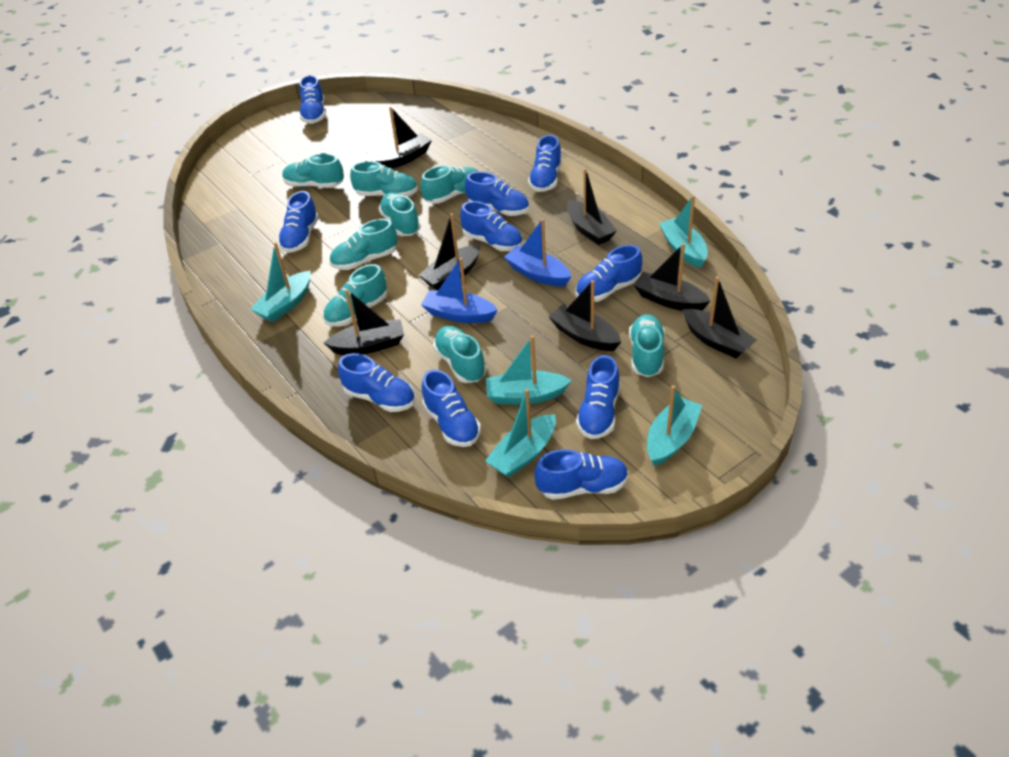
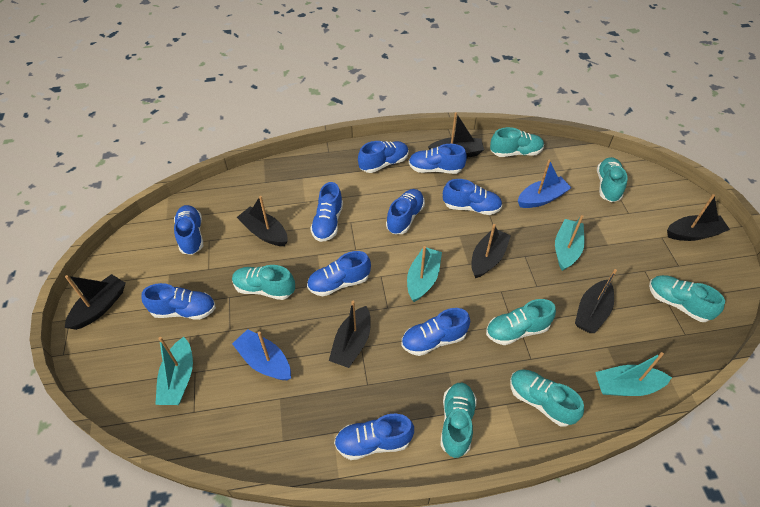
turquoise boat: [251,242,311,322] [485,389,556,478] [486,335,572,404] [647,385,702,466] [659,195,708,268] = 5 -> [155,337,193,405] [407,246,442,302] [555,215,585,271] [595,352,672,396] = 4
turquoise shoe: [282,153,344,188] [323,264,387,327] [329,219,397,270] [350,161,418,196] [378,192,421,236] [420,165,478,204] [433,326,487,383] [629,314,665,377] = 8 -> [232,265,295,300] [440,383,477,458] [486,299,556,345] [490,127,544,157] [510,369,584,427] [597,157,628,202] [649,275,725,322] = 7

